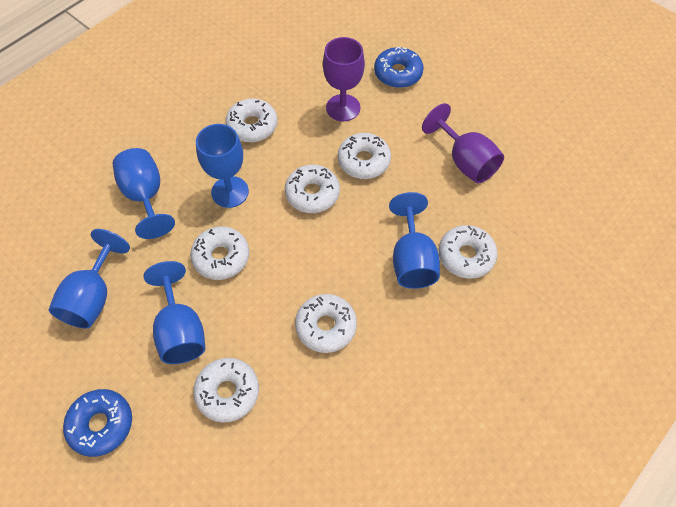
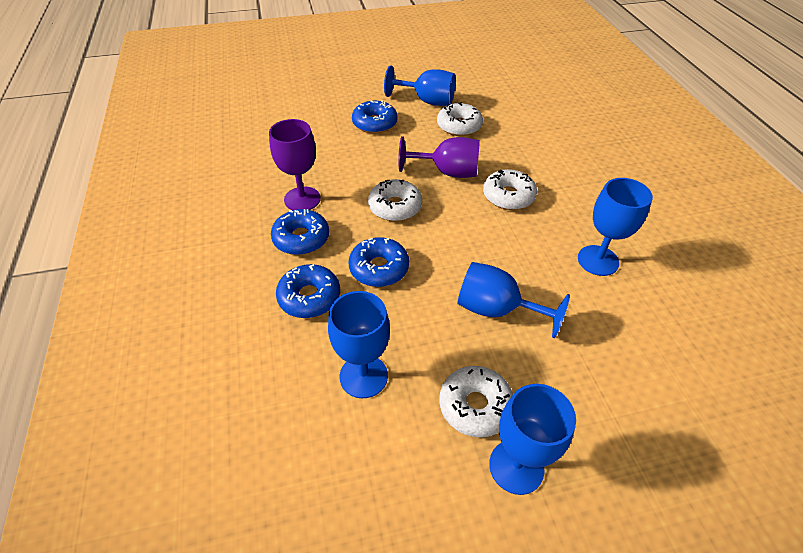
blue donut: [63,389,132,457] [374,47,424,88] = 2 -> [271,209,329,255] [276,264,340,318] [349,237,409,287] [352,100,397,134] = 4
white donut: [190,226,249,280] [193,358,259,423] [225,99,277,142] [285,165,340,213] [295,294,357,353] [338,133,391,179] [439,225,498,279] = 7 -> [368,179,422,221] [437,102,483,136] [439,366,513,438] [483,169,537,210] = 4

